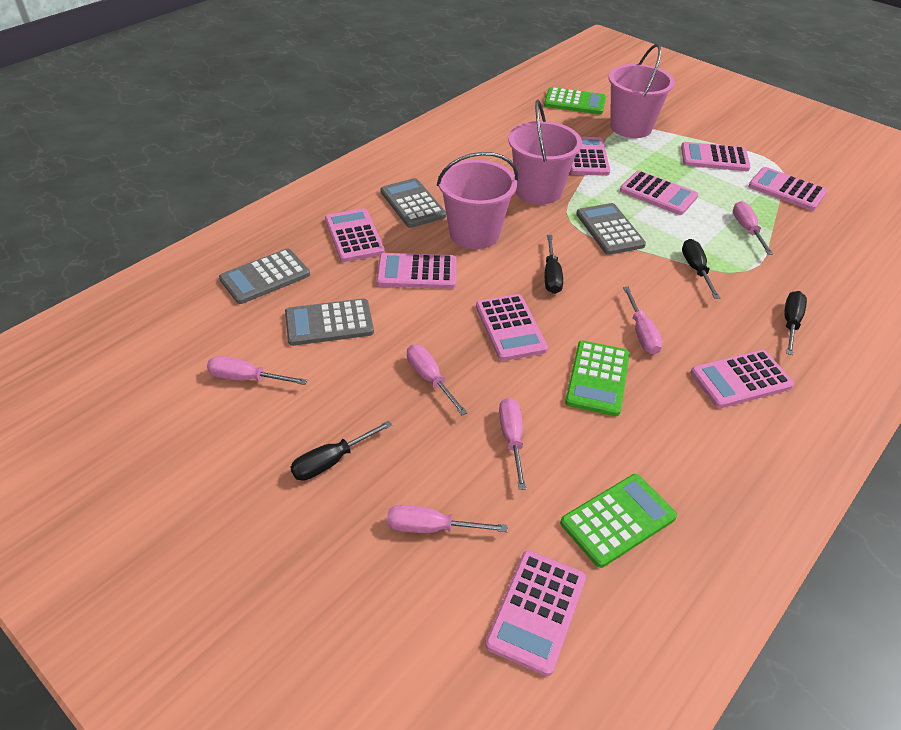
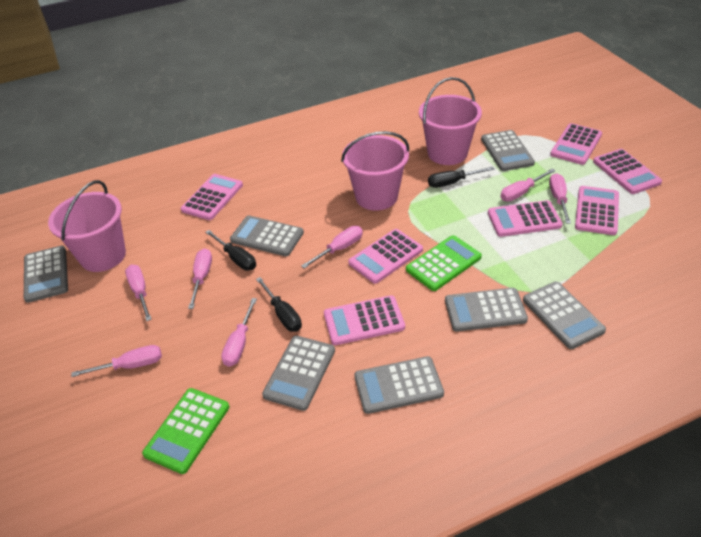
black screwdriver: [290,420,392,481] [545,235,563,294] [682,239,720,299] [784,291,807,355] = 4 -> [205,230,256,271] [256,277,302,332] [428,167,494,188] = 3
green calculator: [544,87,606,115] [560,474,677,568] [565,340,630,416] = 3 -> [142,388,229,474] [406,235,482,291] = 2
grey calculator: [219,249,310,304] [285,299,374,346] [380,178,446,228] [576,203,646,255] = 4 -> [24,246,68,303] [230,215,304,256] [262,336,335,411] [354,356,444,414] [445,288,528,332] [481,130,535,171] [523,282,606,349] = 7
pink calculator: [325,208,385,262] [377,253,457,289] [476,294,548,361] [485,550,586,676] [570,137,610,176] [620,171,698,215] [681,142,751,171] [691,350,794,408] [749,167,827,211] = 9 -> [181,174,243,220] [324,295,405,345] [348,229,423,284] [488,200,563,237] [550,123,602,165] [575,186,619,235] [593,149,662,194] = 7
pink screwdriver: [207,356,307,385] [387,505,508,533] [407,345,468,415] [499,398,526,490] [623,287,663,354] [733,201,773,255] = 6 -> [71,345,162,377] [125,265,152,321] [188,248,212,309] [221,298,257,367] [301,226,363,268] [500,168,556,202] [549,174,571,224] = 7

